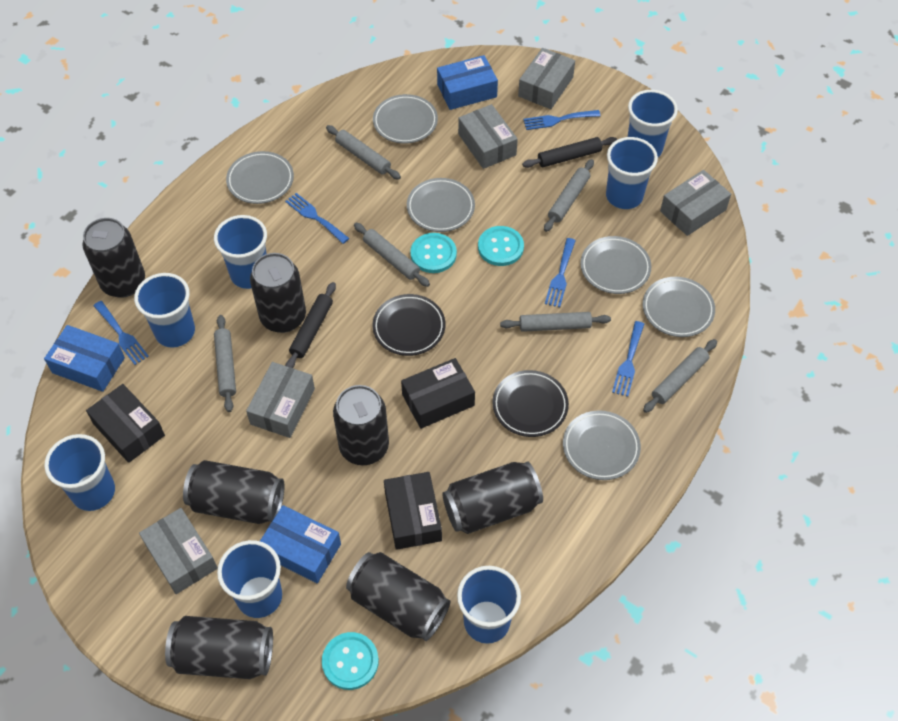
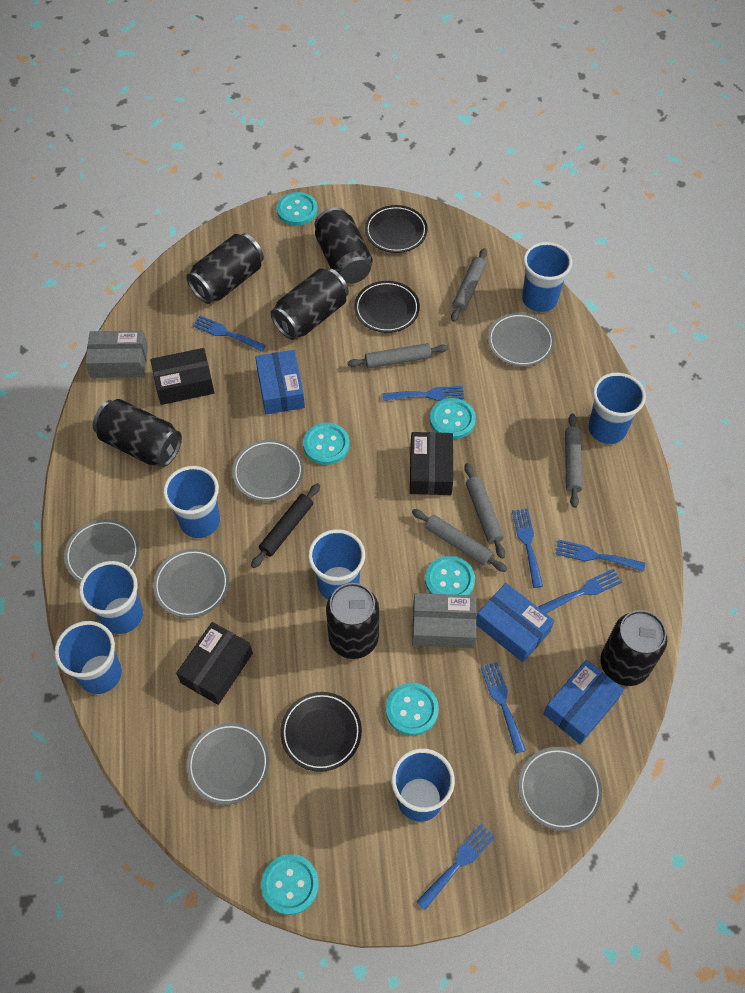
black can: [83,218,145,298] [165,616,273,679] [183,460,284,524] [250,253,306,333] [333,385,389,465] [346,552,450,641] [443,462,543,534] = 7 -> [93,399,182,467] [186,233,264,304] [271,268,349,340] [315,207,373,284] [326,583,379,659] [600,610,667,686] = 6
black plate: [373,294,445,356] [492,370,569,437] = 2 -> [280,692,362,772] [354,281,420,333] [365,205,428,253] = 3
black rolling pin: [285,282,336,368] [522,137,617,168] = 2 -> [251,483,320,568] = 1
blue fork: [93,301,149,365] [285,193,349,244] [523,110,601,130] [545,238,576,307] [612,321,644,397] = 5 -> [193,315,266,352] [382,386,464,401] [416,824,495,910] [481,662,526,754] [512,509,543,588] [538,569,622,613] [556,540,645,572] = 7
grey box: [139,508,218,594] [246,362,315,438] [458,104,518,169] [518,48,575,109] [660,170,731,236] = 5 -> [85,331,148,378] [412,593,477,648] = 2
grey rolling pin: [214,315,236,412] [326,125,401,180] [354,223,430,287] [500,312,611,332] [544,159,594,232] [643,339,717,413] = 6 -> [347,343,448,368] [412,509,507,572] [451,248,487,322] [464,463,505,559] [565,413,583,508] = 5
turquoise button: [322,632,379,690] [410,233,457,273] [478,226,524,266] = 3 -> [261,854,319,915] [277,192,318,226] [303,423,350,465] [386,683,439,736] [425,556,475,595] [430,398,476,439] = 6

